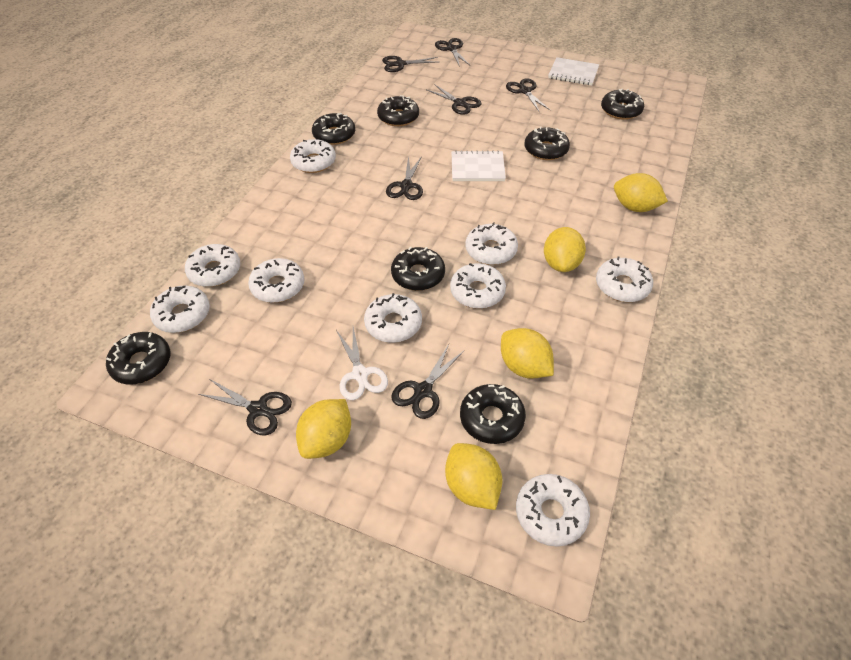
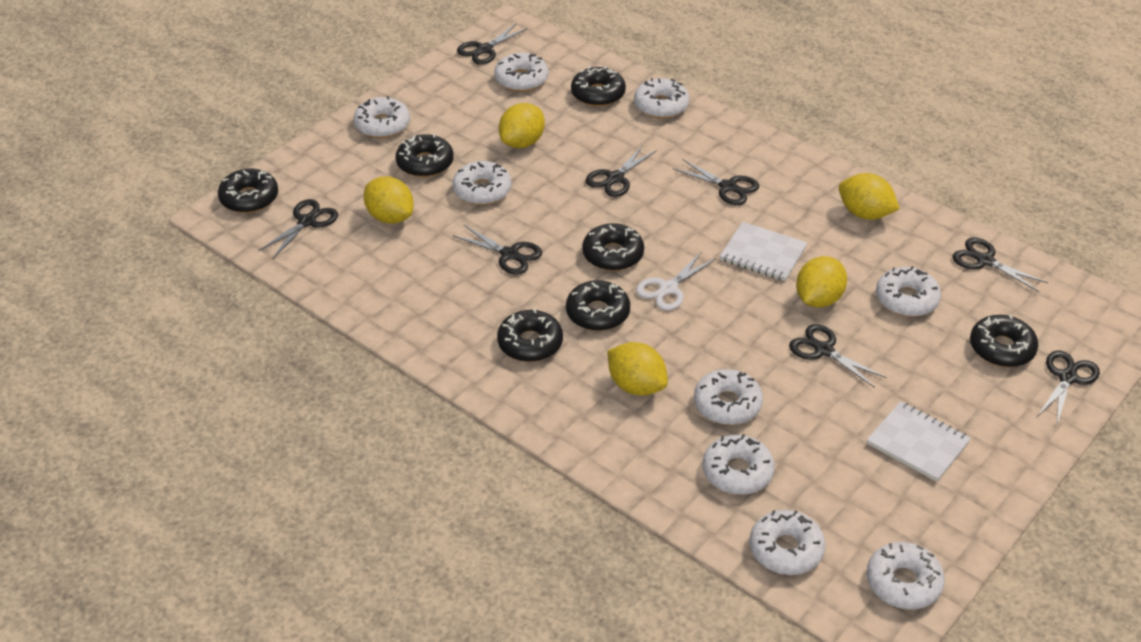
black scissors: [198,379,292,435] [382,56,438,72] [386,156,423,200] [391,344,465,419] [426,84,482,115] [435,38,470,67] [506,78,550,111] = 7 -> [258,199,338,259] [453,225,542,275] [457,24,528,65] [586,145,657,197] [673,159,759,205] [789,324,886,388] [952,238,1048,292] [1038,350,1100,424] = 8

